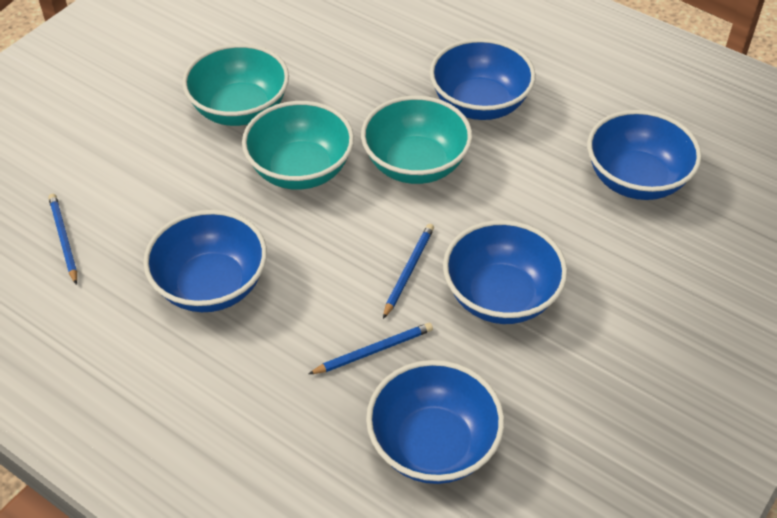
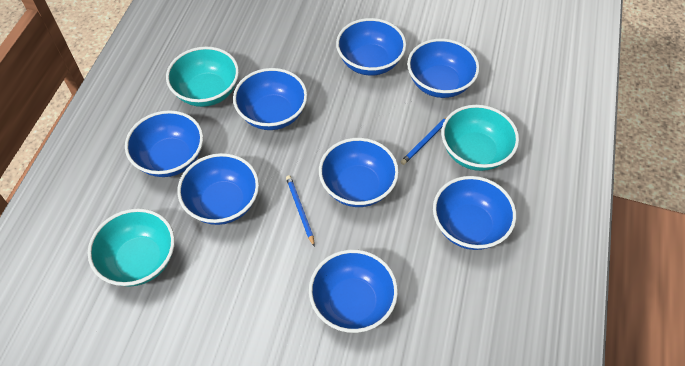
blue bowl: [143,210,267,312] [366,360,504,484] [430,38,536,120] [443,220,567,324] [587,110,702,200] = 5 -> [125,110,203,177] [177,153,259,225] [233,68,307,130] [309,249,398,333] [319,138,399,207] [336,18,406,76] [407,39,480,98] [433,176,516,250] = 8
blue pencil: [48,194,77,285] [309,323,433,374] [383,224,434,319] = 3 -> [286,175,315,247] [401,116,448,165] = 2

